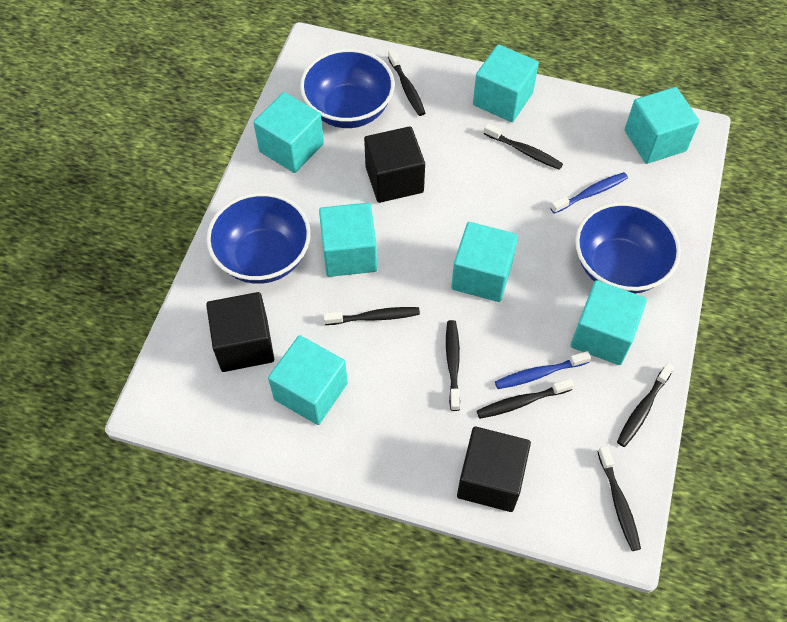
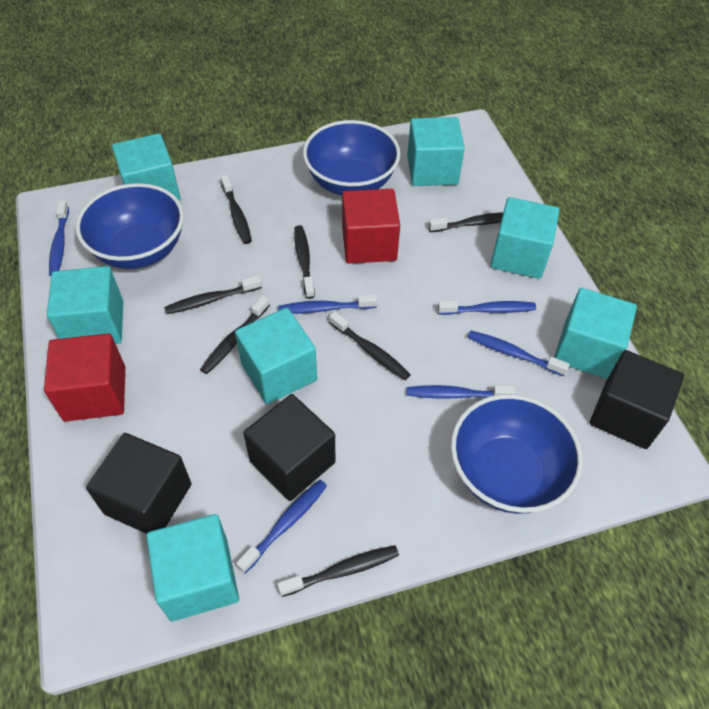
blue toothbrush: [495,351,591,389] [550,172,628,214] = 2 -> [49,200,69,276] [236,480,327,574] [278,294,378,314] [407,385,516,399] [438,300,536,315] [467,330,570,376] = 6
red cube: none = 0 -> [44,333,125,422] [342,189,400,264] = 2

